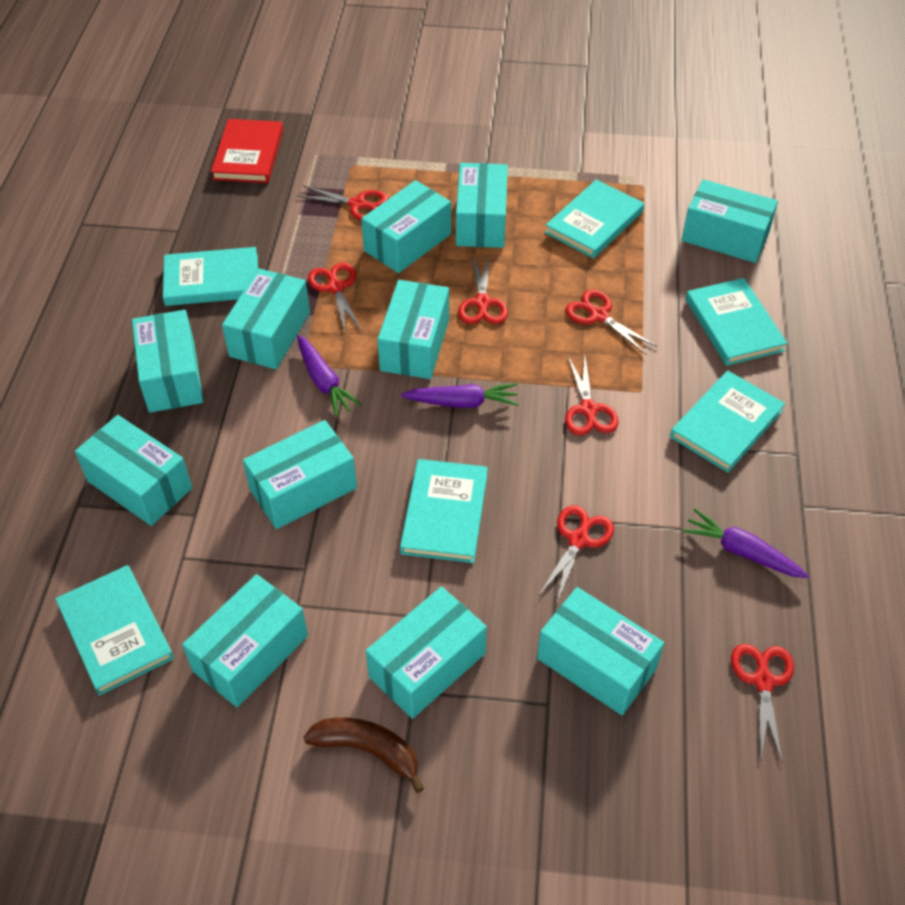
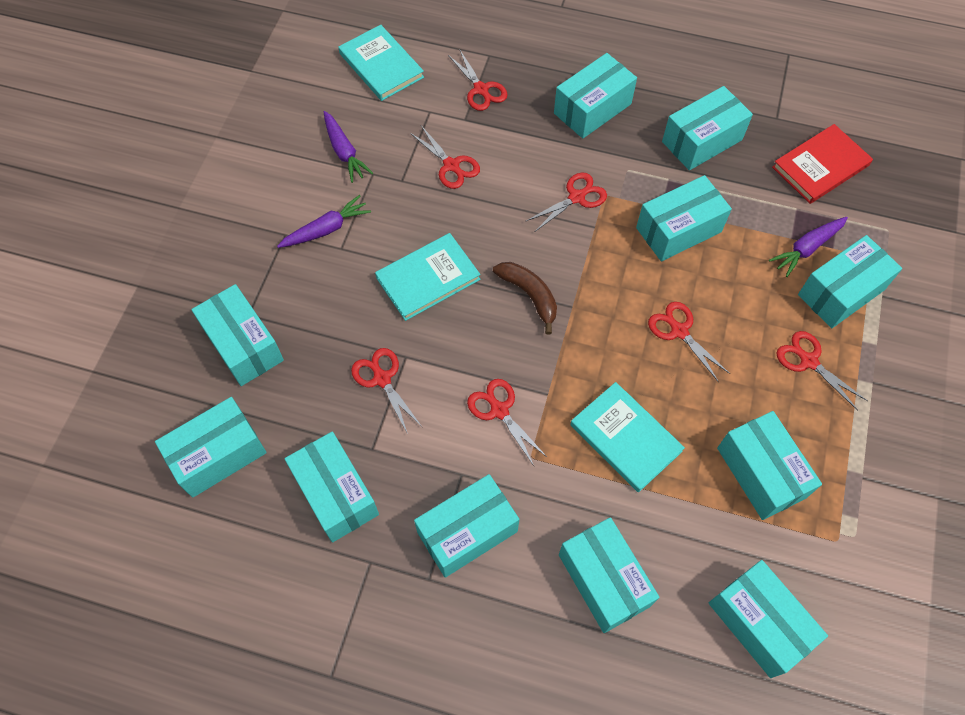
turquoise book: [55,565,174,696] [163,247,258,306] [400,459,488,563] [545,179,644,258] [670,371,785,473] [686,278,787,366] = 6 -> [338,25,424,101] [375,233,480,321] [570,382,685,492] = 3

